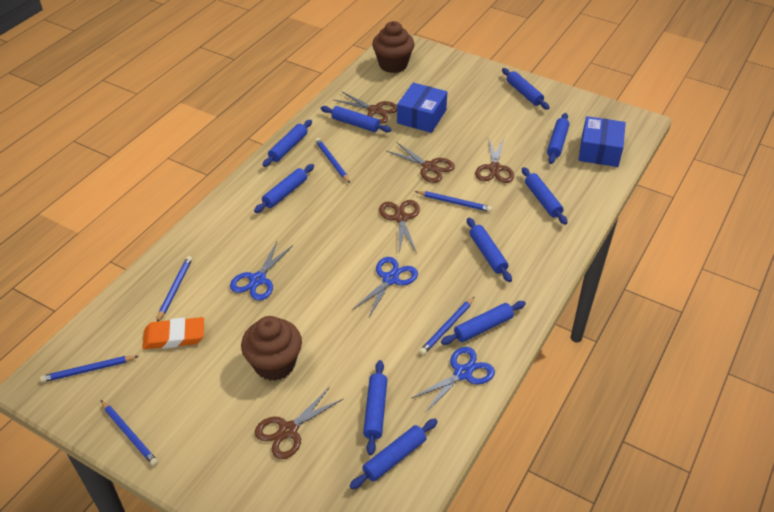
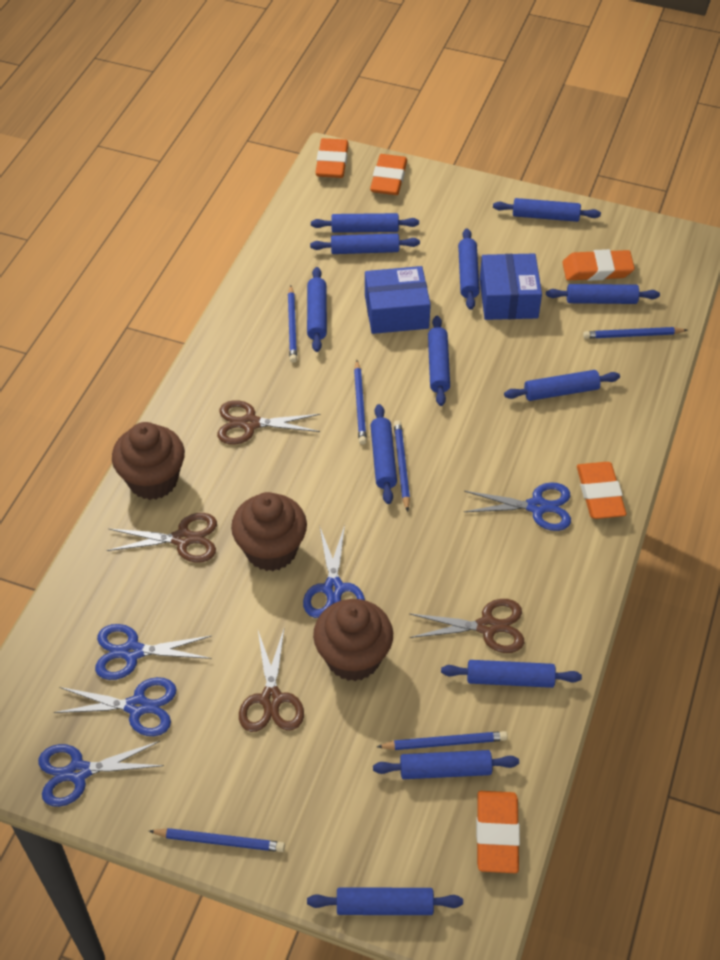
blue rolling pin: [254,164,314,213] [263,119,312,167] [321,106,392,132] [350,419,438,489] [363,360,387,455] [441,301,526,345] [467,218,512,282] [502,68,550,110] [522,167,568,225] [547,113,570,164] = 10 -> [307,267,327,352] [307,888,463,915] [310,233,420,254] [311,213,419,233] [370,404,397,504] [373,750,519,779] [428,316,450,406] [441,660,582,688] [458,228,480,310] [493,198,601,222] [504,370,620,401] [546,284,660,304] = 12
blue scissors: [230,242,293,301] [352,257,418,319] [412,347,495,413] = 3 -> [38,741,164,807] [54,677,177,736] [95,624,212,680] [303,525,365,618] [464,482,571,531] = 5
brown cupcake: [241,316,302,381] [372,21,414,73] = 2 -> [112,422,185,500] [231,492,307,571] [313,599,393,681] = 3
brown scissors: [254,387,343,459] [334,91,397,124] [379,200,420,253] [387,143,455,183] [475,137,514,183] = 5 -> [107,513,217,563] [217,400,321,445] [239,629,304,732] [409,599,524,653] = 4
orange eraser: [142,317,204,349] = 1 -> [315,138,349,178] [370,154,407,195] [476,791,520,873] [562,249,635,281] [577,462,626,519] = 5

